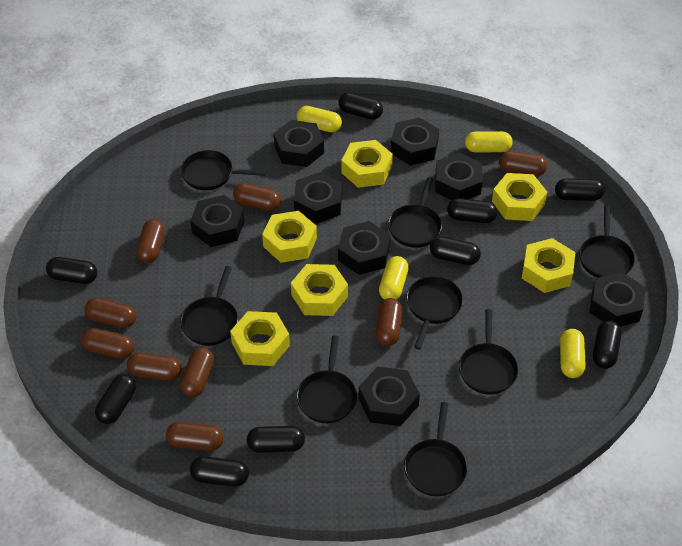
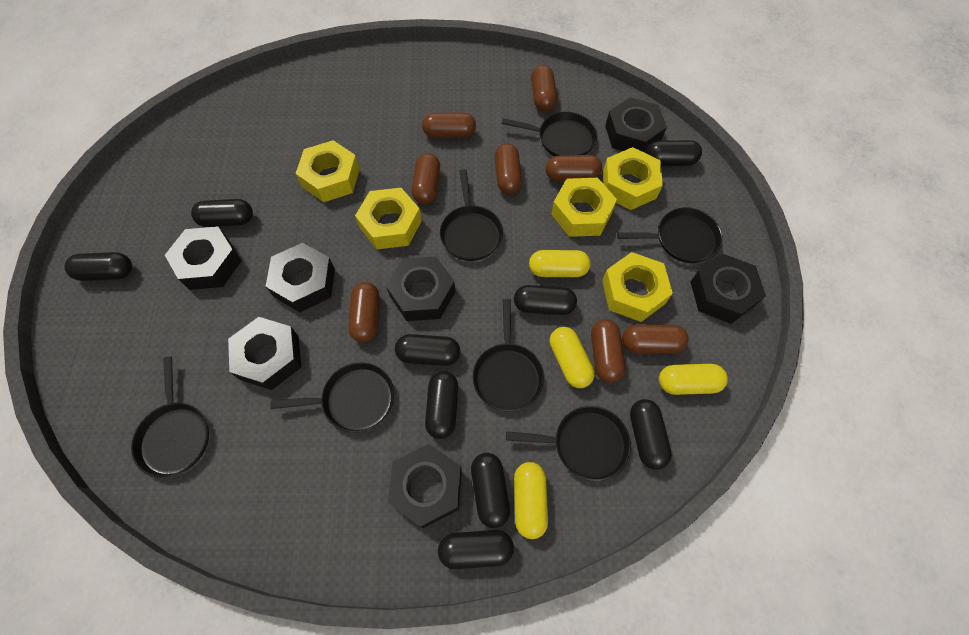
black nut: [190,195,244,247] [274,120,324,167] [294,172,342,224] [338,221,390,275] [359,367,420,426] [391,117,439,165] [435,153,483,200] [589,272,646,327] = 8 -> [165,226,241,290] [228,317,301,390] [265,243,335,312] [386,257,455,321] [388,444,462,528] [605,97,667,153] [690,254,766,324] = 7
black pan: [180,266,238,346] [181,150,266,190] [297,336,357,423] [388,177,442,248] [404,402,467,496] [406,276,463,350] [459,309,518,394] [579,206,635,278] = 8 -> [131,356,209,478] [270,362,394,433] [440,169,503,261] [473,299,544,412] [502,112,597,156] [506,406,631,481] [617,208,722,263] = 7
brown capsule: [81,328,134,359] [85,298,136,328] [127,352,182,381] [136,219,165,263] [166,422,224,451] [180,347,214,397] [233,183,281,211] [376,298,402,346] [499,151,547,176] = 9 -> [348,282,379,343] [412,153,440,205] [422,112,476,138] [494,143,522,194] [531,65,557,111] [546,155,602,181] [591,319,625,383] [622,324,689,353] = 8
yellow nut: [230,311,290,366] [262,211,317,263] [291,264,348,316] [341,140,393,188] [492,173,547,221] [522,238,575,293] = 6 -> [295,140,360,202] [355,188,422,249] [551,178,617,237] [602,252,673,322] [603,147,663,210] = 5

